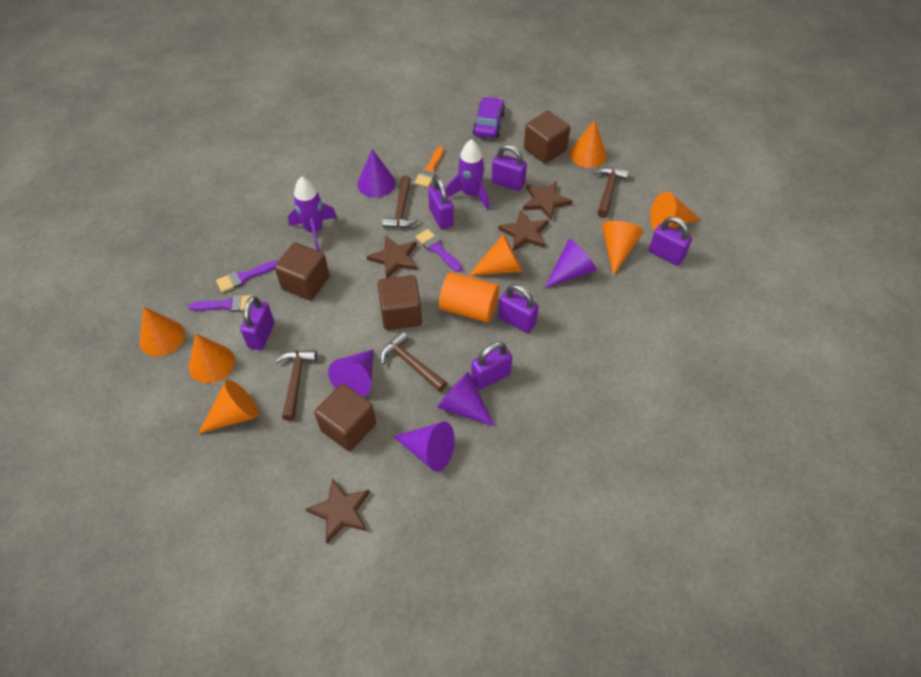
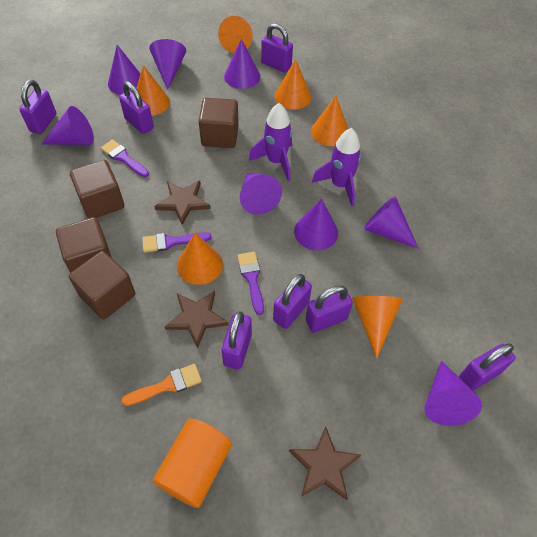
brown hammer: [275,350,317,421] [380,331,447,392] [382,175,419,228] [593,167,629,218] = 4 -> none = 0
brown star: [306,478,370,543] [367,236,418,278] [498,210,549,251] [523,181,572,221] = 4 -> [154,181,211,225] [165,291,229,348] [289,426,361,500] = 3
orange cone: [140,307,185,357] [189,334,235,383] [198,380,259,434] [468,234,522,276] [570,120,607,168] [602,221,643,276] [650,191,701,230] = 7 -> [136,65,170,116] [177,233,223,285] [218,16,253,53] [275,59,311,110] [311,96,348,146] [352,296,403,359] = 6
purple car: [473,96,506,138] = 1 -> none = 0
purple cone: [328,349,373,397] [357,149,396,198] [393,422,455,472] [437,372,495,427] [544,239,597,288] = 5 -> [42,106,94,145] [108,45,141,95] [149,39,186,90] [224,39,260,89] [240,173,282,215] [294,198,338,250] [364,196,419,249] [424,360,482,426] = 8
purple padlock: [240,296,274,350] [428,177,454,229] [471,342,513,390] [492,145,527,191] [498,284,539,333] [649,217,692,266] = 6 -> [19,79,56,134] [119,81,154,134] [222,311,252,369] [261,23,293,73] [273,274,312,329] [306,285,353,333] [459,343,515,391] = 7

